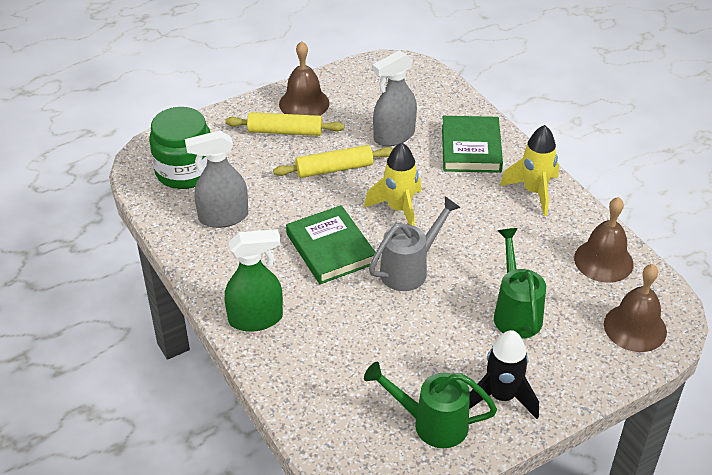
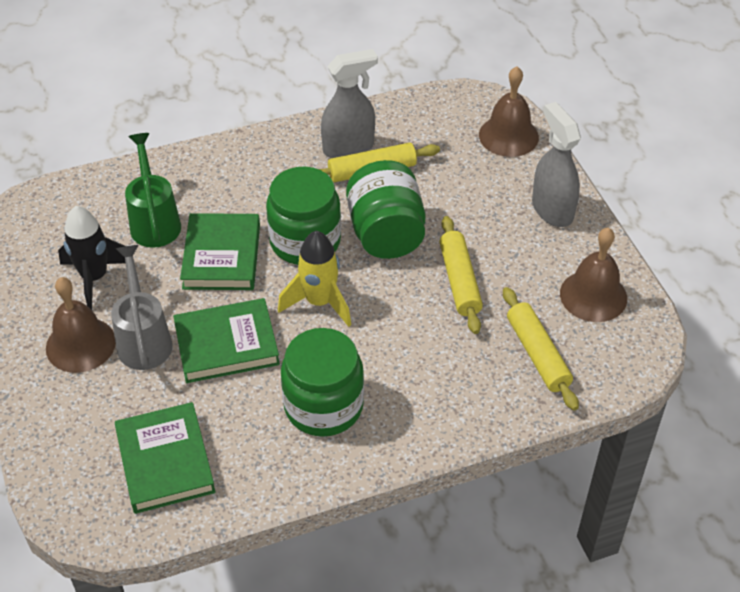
green book: [286,205,376,284] [442,116,503,173] = 2 -> [115,402,216,514] [173,298,280,383] [180,213,260,290] = 3
green jar: [149,107,210,189] = 1 -> [266,167,341,265] [281,328,364,437] [346,160,426,259] = 3
green spray bottle: [225,229,283,332] = 1 -> none = 0
green watering can: [364,362,497,448] [494,228,546,339] = 2 -> [125,133,181,248] = 1
yellow rocket: [364,143,421,226] [500,125,559,216] = 2 -> [278,231,351,327] = 1
yellow rolling pin: [225,112,344,136] [273,145,393,178] = 2 -> [319,143,440,182] [439,216,483,334] [503,287,579,411] = 3

